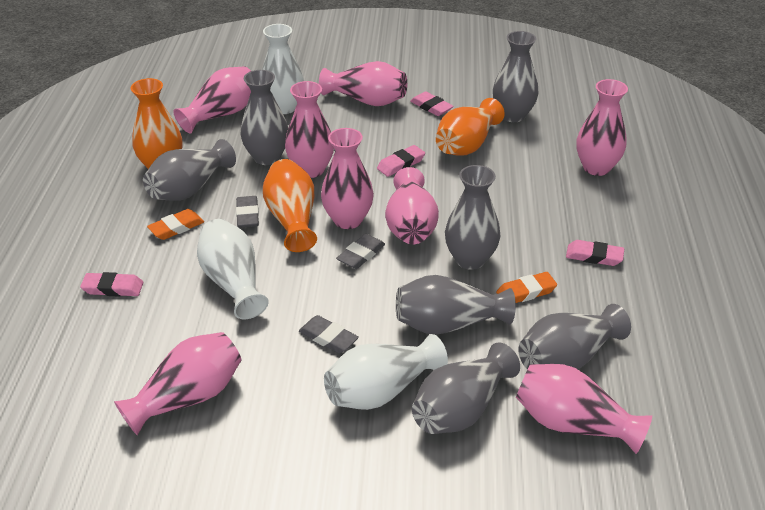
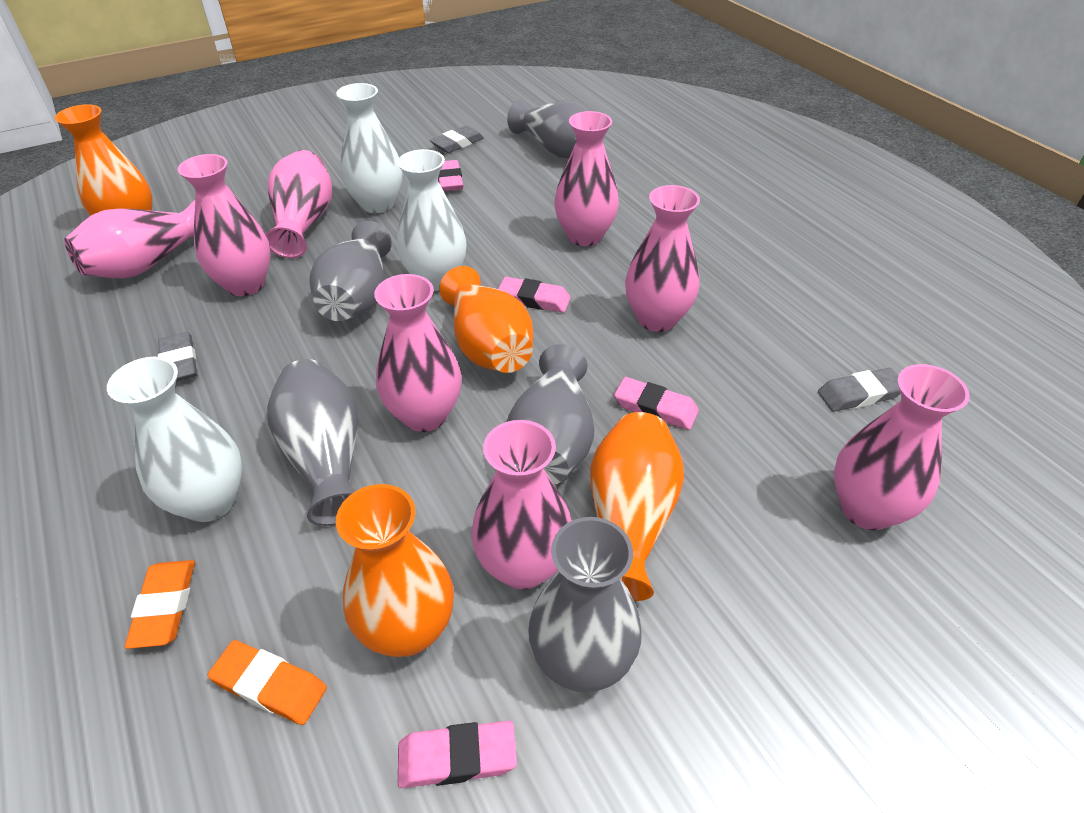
grey vase: [143,139,236,201] [241,70,288,165] [396,275,516,335] [412,343,520,434] [445,165,500,270] [493,31,538,122] [518,304,631,370] = 7 -> [267,359,358,526] [309,221,392,321] [507,100,591,159] [507,344,594,485] [528,517,642,692] = 5
orange vase: [130,78,182,169] [263,159,317,252] [436,98,505,156] = 3 -> [55,104,152,216] [336,484,454,657] [439,266,533,373] [591,412,684,601] = 4

